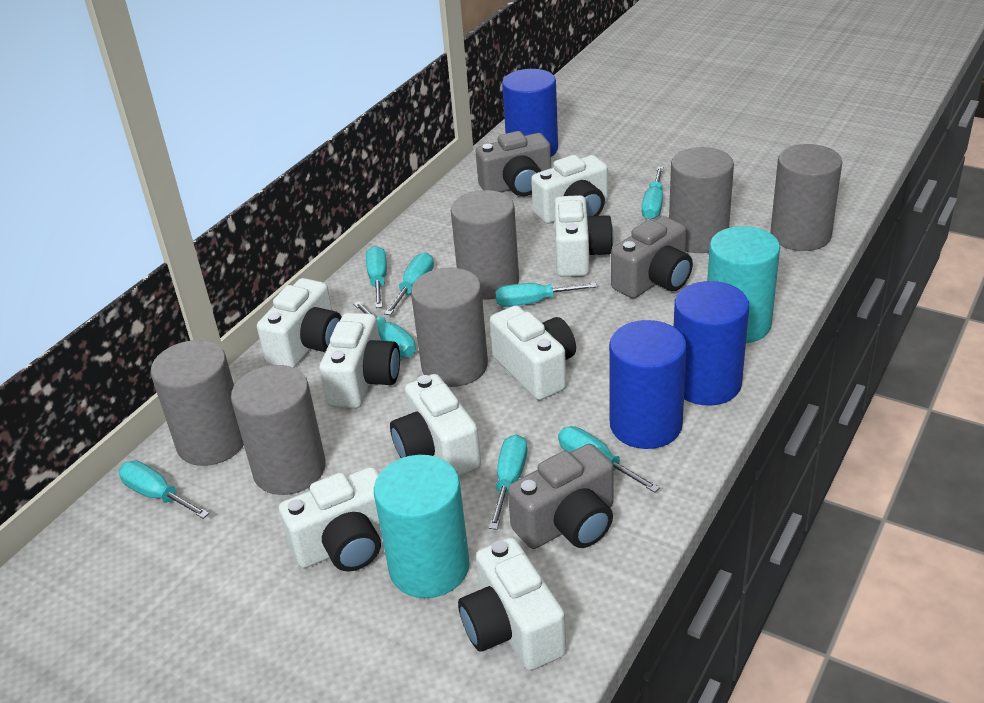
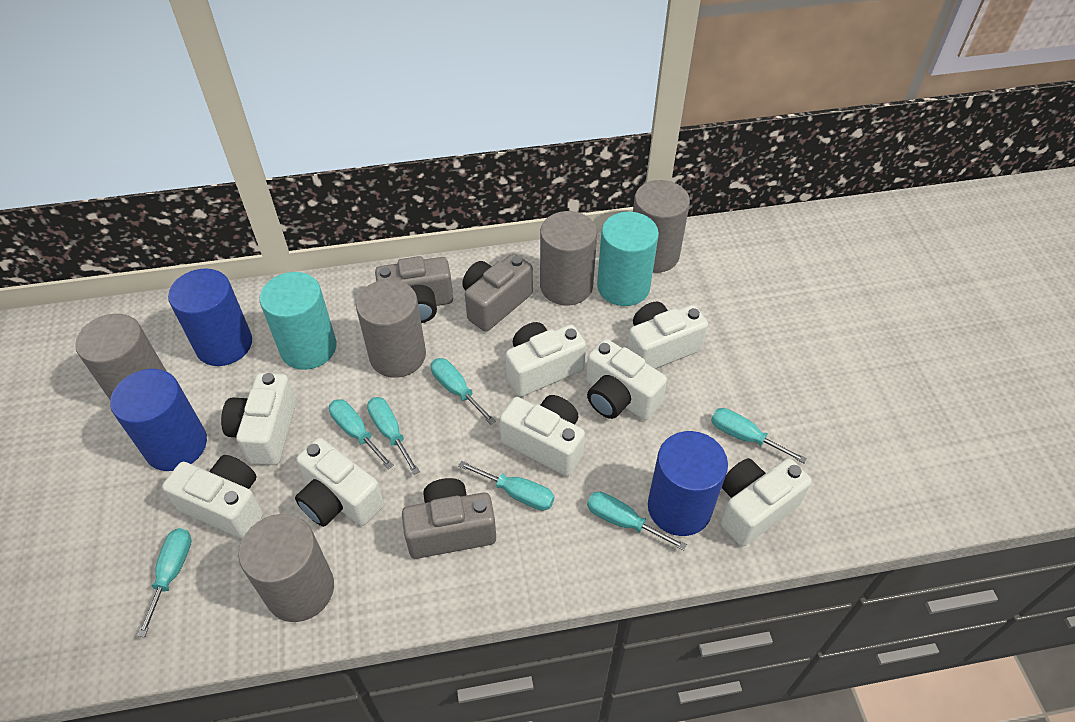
grey cylinder: [150,340,244,466] [231,365,326,495] [411,268,488,387] [451,190,519,300] [669,147,734,253] [770,144,842,251] = 6 -> [75,314,167,400] [239,514,334,622] [356,279,426,378] [540,211,597,305] [633,180,690,273] = 5
turquoise screwdriver: [119,461,209,519] [353,301,416,358] [366,246,387,308] [384,253,434,315] [489,434,527,530] [495,283,597,307] [558,426,660,493] [642,167,663,220] = 8 -> [137,528,191,637] [329,399,394,469] [367,397,420,475] [431,358,496,424] [458,461,554,511] [587,492,687,551] [711,408,807,463] = 7

